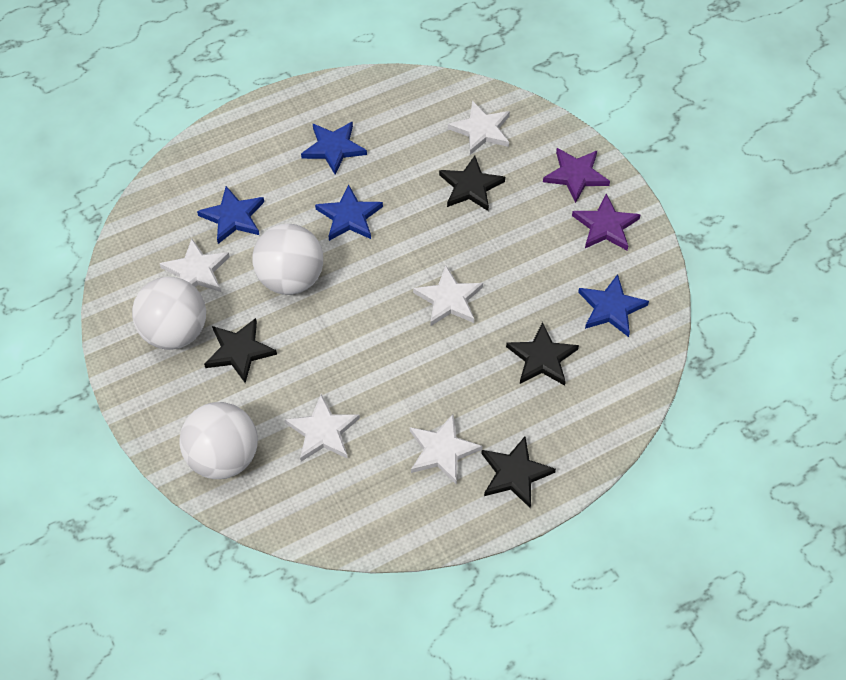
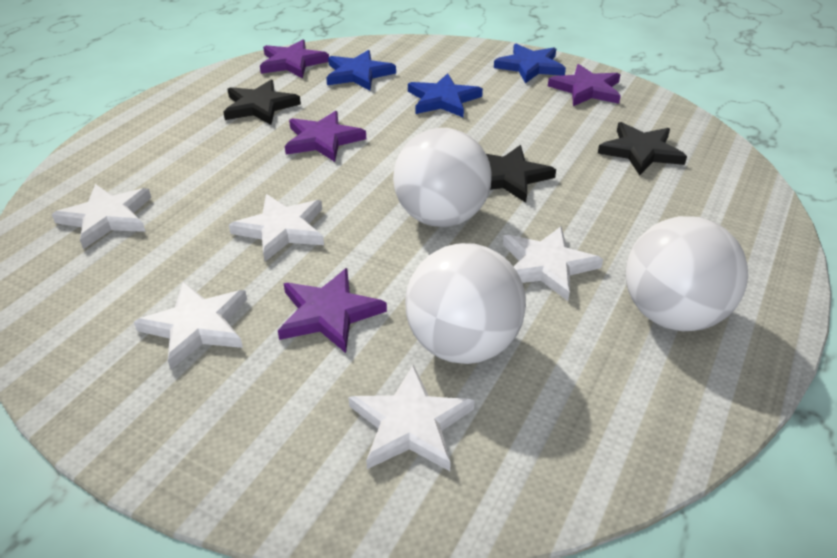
black star: [204,318,277,383] [439,156,505,211] [481,437,556,508] [506,322,579,386] = 4 -> [223,80,301,125] [486,145,556,203] [598,122,687,175] = 3
blue star: [197,186,264,244] [301,121,367,175] [315,184,383,241] [578,274,649,337] = 4 -> [326,50,396,91] [408,74,483,117] [494,44,566,83] = 3
purple star: [543,148,610,203] [572,194,641,250] = 2 -> [260,40,329,78] [278,268,387,353] [285,111,366,162] [548,64,621,106] = 4

